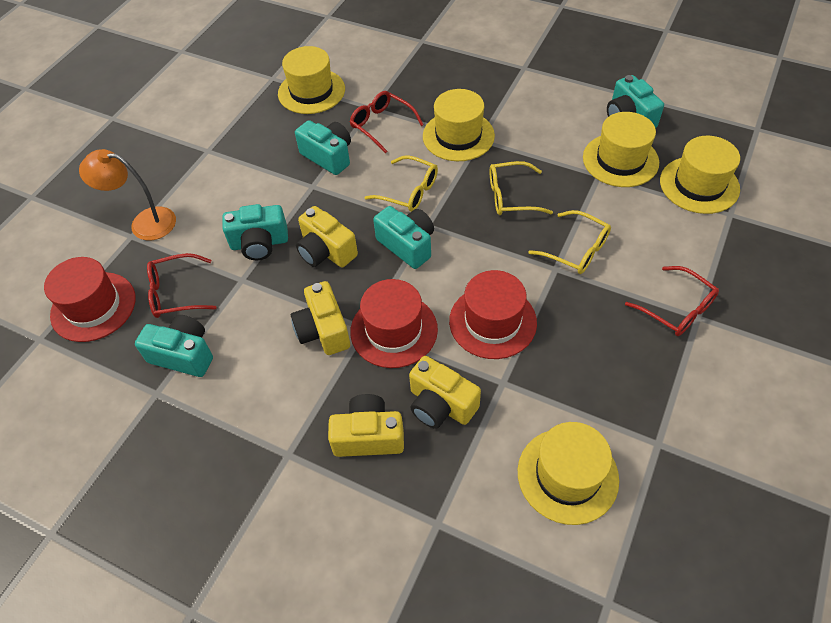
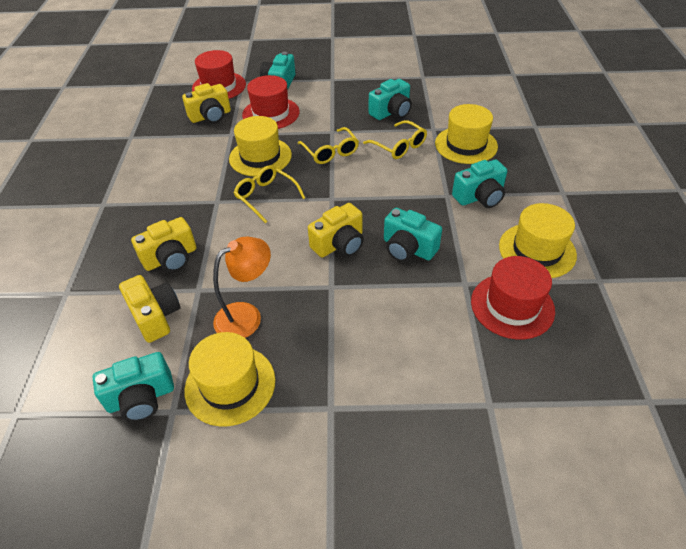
red glasses: [147,253,217,318] [350,91,424,153] [625,266,719,336] = 3 -> none = 0
yellow hat: [278,46,345,114] [423,89,495,161] [518,422,619,525] [583,112,659,187] [660,136,740,214] = 5 -> [184,332,275,427] [229,116,292,176] [435,104,498,164] [499,203,577,278] = 4

